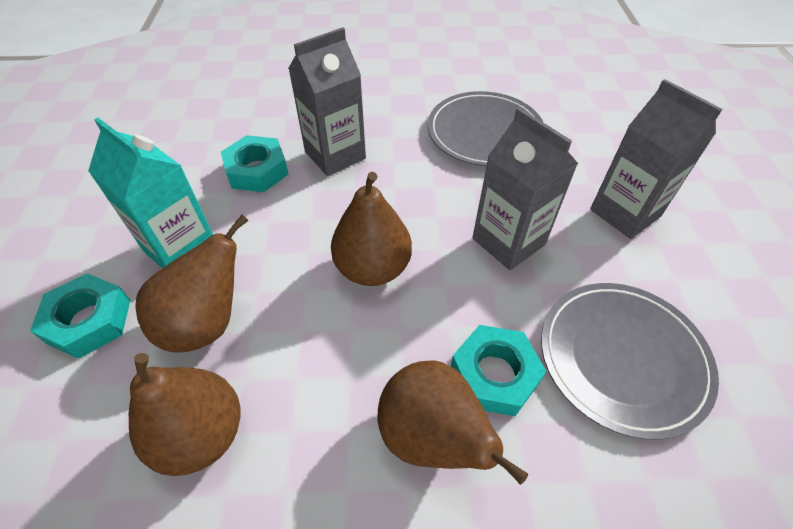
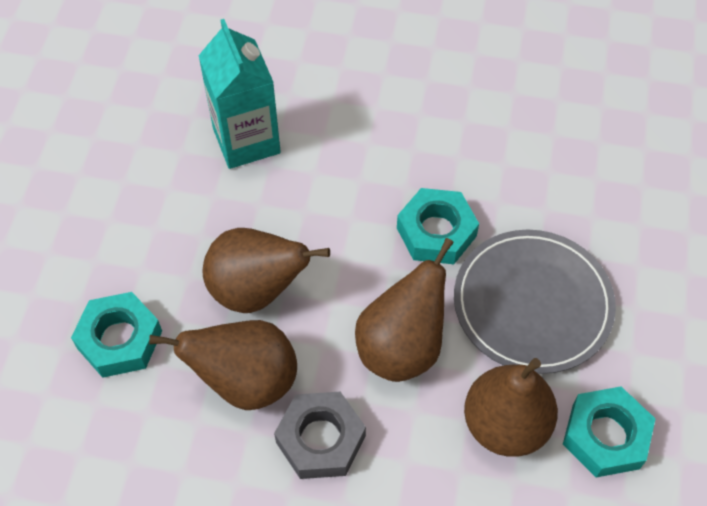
grey carton: [288,27,366,176] [472,107,578,270] [590,79,722,239] = 3 -> none = 0
grey nut: none = 0 -> [274,392,366,479] = 1
grey plate: [428,91,543,166] [541,283,719,440] = 2 -> [454,230,616,374] = 1

